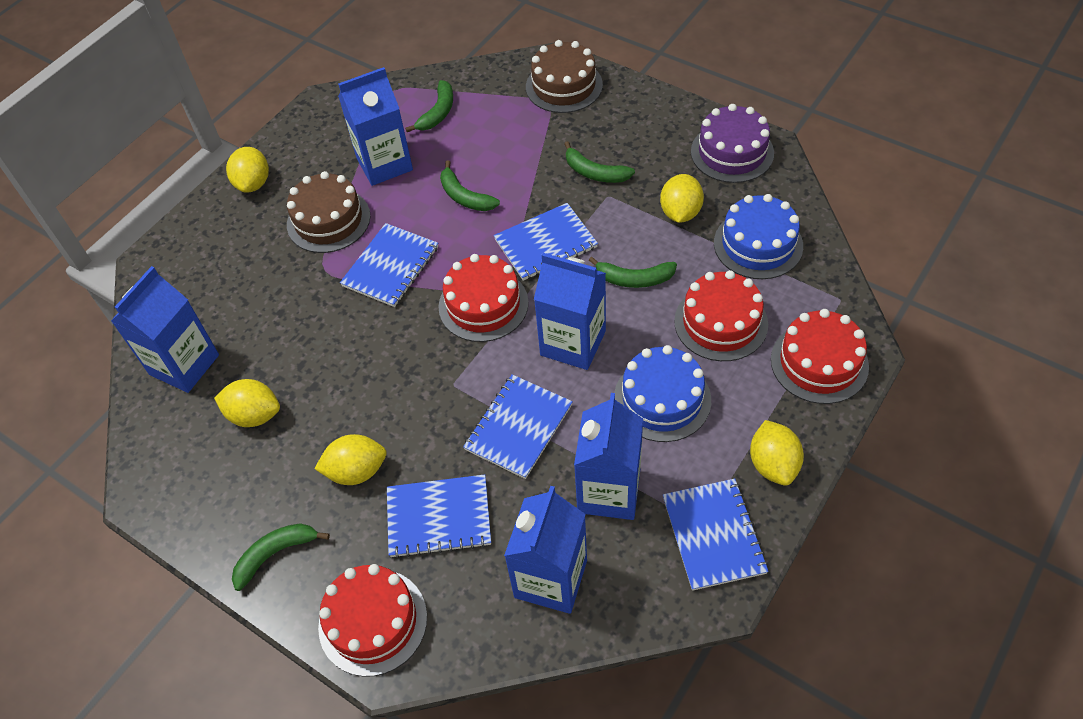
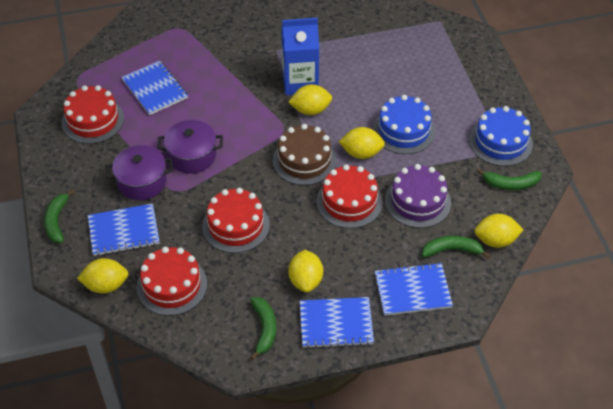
blue carton: [111,266,219,393] [338,67,413,186] [504,486,587,614] [534,253,606,370] [574,393,643,520] = 5 -> [281,18,319,95] = 1
blue notebook: [340,223,438,307] [387,474,491,558] [463,374,573,479] [494,203,598,281] [663,478,769,591] = 5 -> [88,203,160,256] [121,61,188,115] [300,297,374,348] [375,263,453,316] = 4
brown cake: [287,171,370,253] [526,40,603,113] = 2 -> [273,124,337,185] = 1
green banana: [232,523,330,591] [405,80,453,132] [440,160,500,211] [564,141,635,183] [589,257,677,288] = 5 -> [44,189,75,243] [250,297,276,360] [422,236,490,258] [477,169,541,190] = 4
purple pot: none = 0 -> [106,145,173,200] [157,120,223,174] = 2

